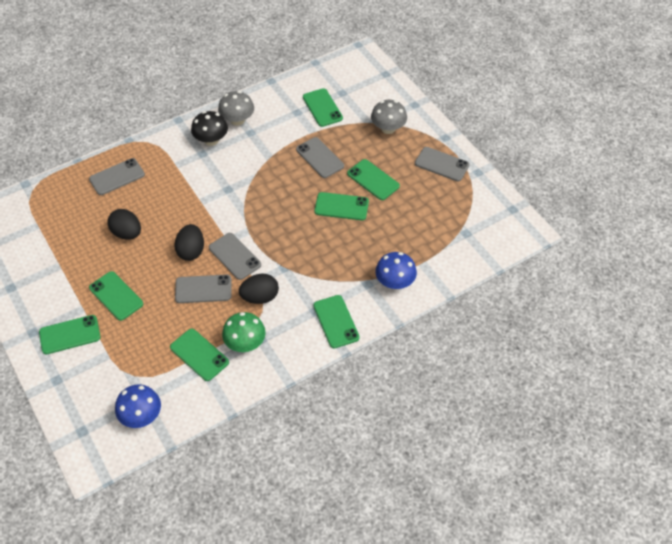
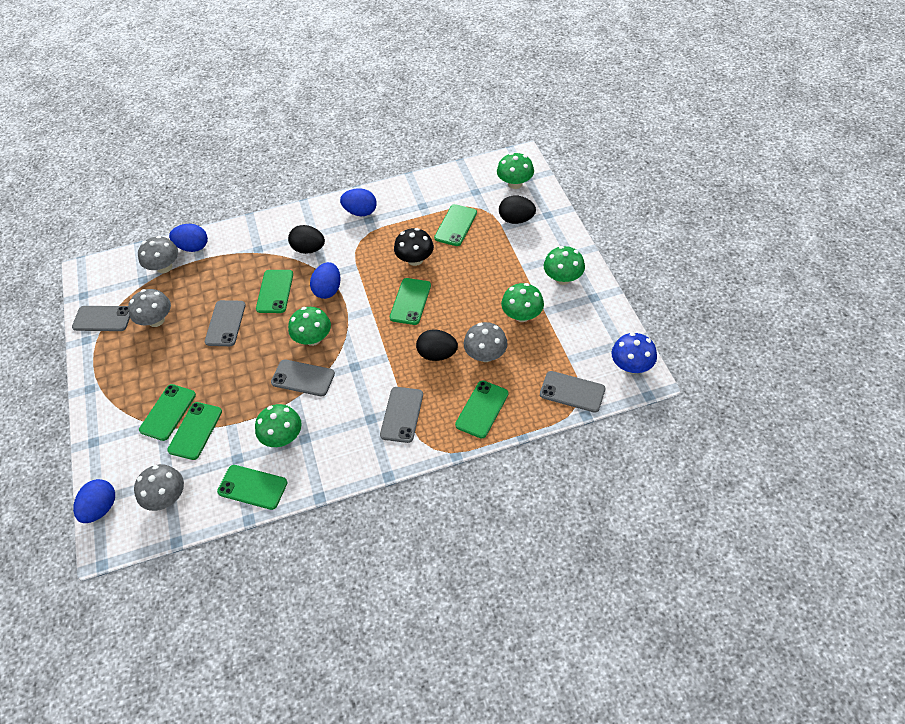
blue egg: none = 0 -> [73,479,115,523] [169,224,208,252] [310,262,341,299] [340,188,377,216] = 4
blue mushroom: [115,384,161,428] [375,252,417,289] = 2 -> [612,333,657,374] = 1
green mushroom: [222,312,266,352] = 1 -> [255,404,301,447] [288,307,331,346] [497,153,534,189] [501,283,544,322] [544,246,585,285] = 5
grey mushroom: [218,91,254,126] [371,100,407,134] = 2 -> [128,289,171,327] [134,464,184,511] [138,236,178,273] [464,322,508,362] = 4

